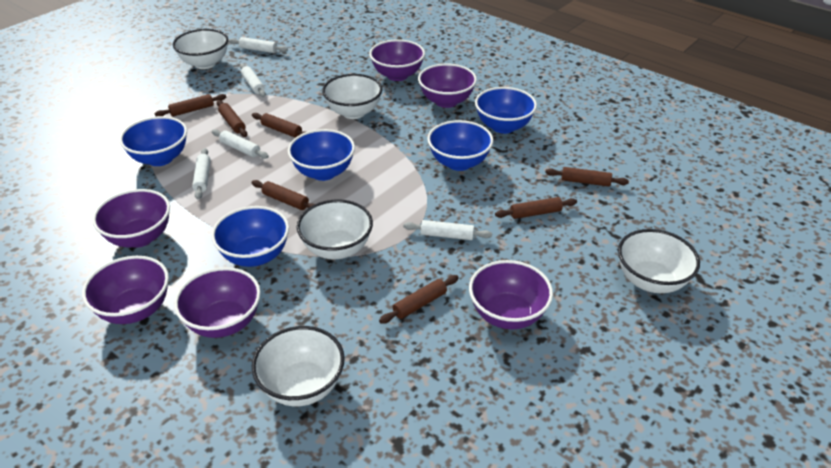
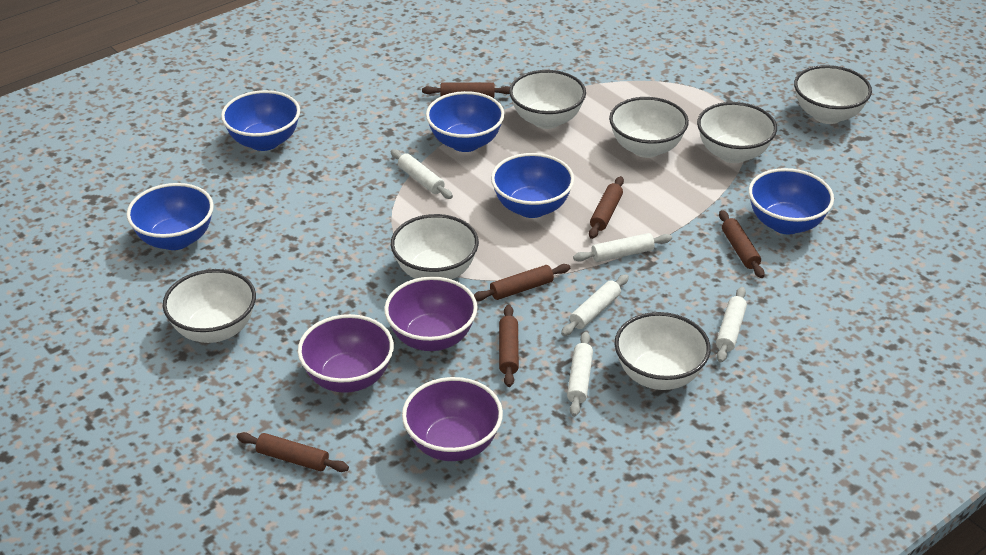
brown rolling pin: [155,94,226,117] [217,100,247,137] [252,113,305,138] [252,180,315,210] [379,275,459,324] [495,197,577,219] [545,167,629,187] = 7 -> [237,432,349,472] [422,82,510,98] [474,264,570,301] [499,305,519,387] [589,176,624,239] [719,210,765,278] = 6
purple bowl: [82,256,169,324] [92,189,170,248] [174,267,261,338] [369,39,425,81] [418,64,477,108] [469,260,553,329] = 6 -> [298,314,394,393] [384,277,478,351] [402,377,503,461] = 3
white bowl: [173,29,228,69] [252,326,345,407] [297,199,373,259] [322,74,383,119] [618,229,700,293] = 5 -> [163,269,256,343] [391,214,479,280] [509,70,586,129] [609,97,689,158] [615,312,711,390] [697,102,777,163] [794,65,872,124] = 7

